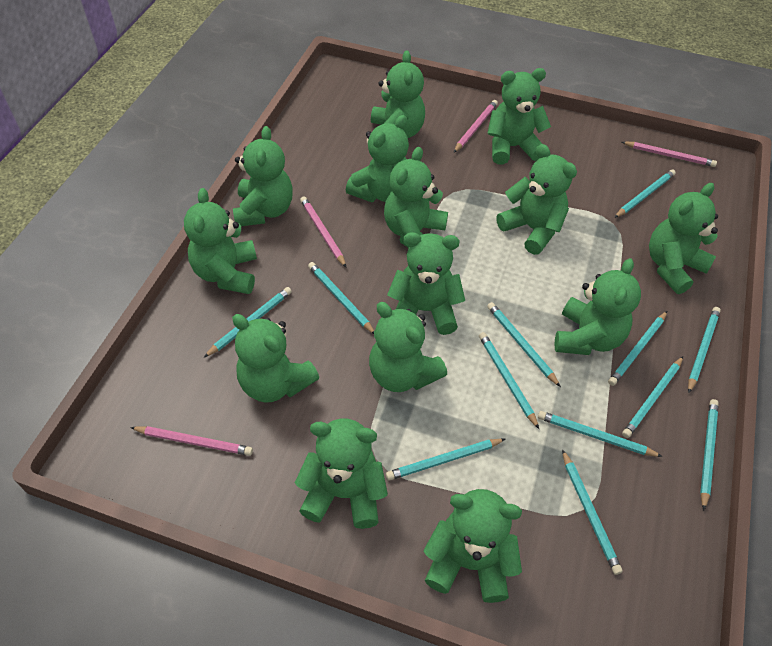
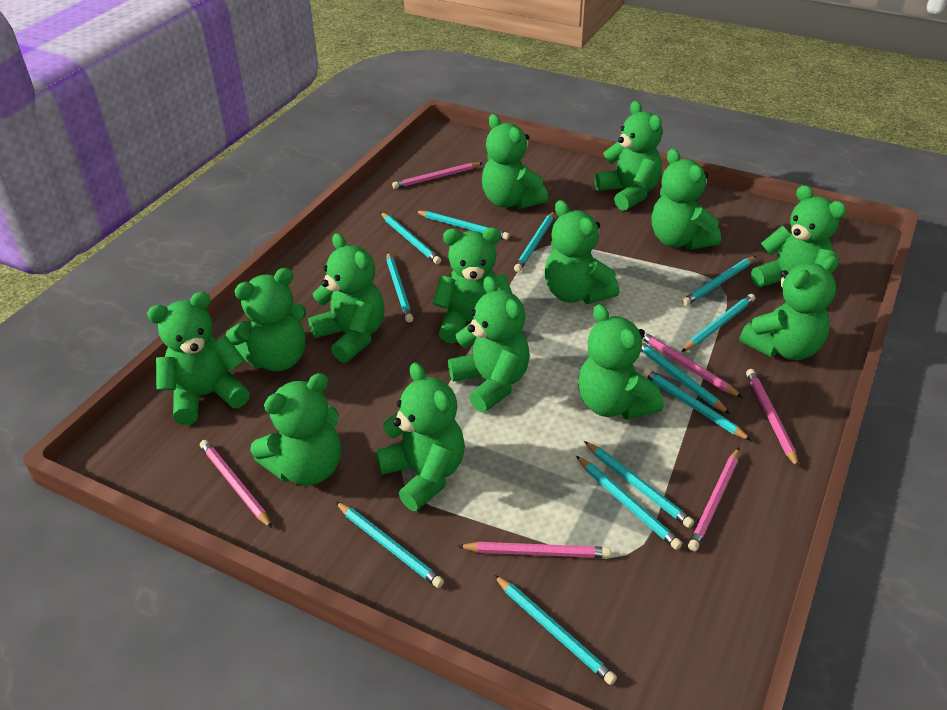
pink pencil: [130,426,253,456] [300,196,347,268] [454,100,498,152] [622,142,717,167] = 4 -> [200,440,272,528] [392,162,482,189] [457,542,611,558] [643,332,743,398] [688,448,739,551] [746,369,799,468] = 6

